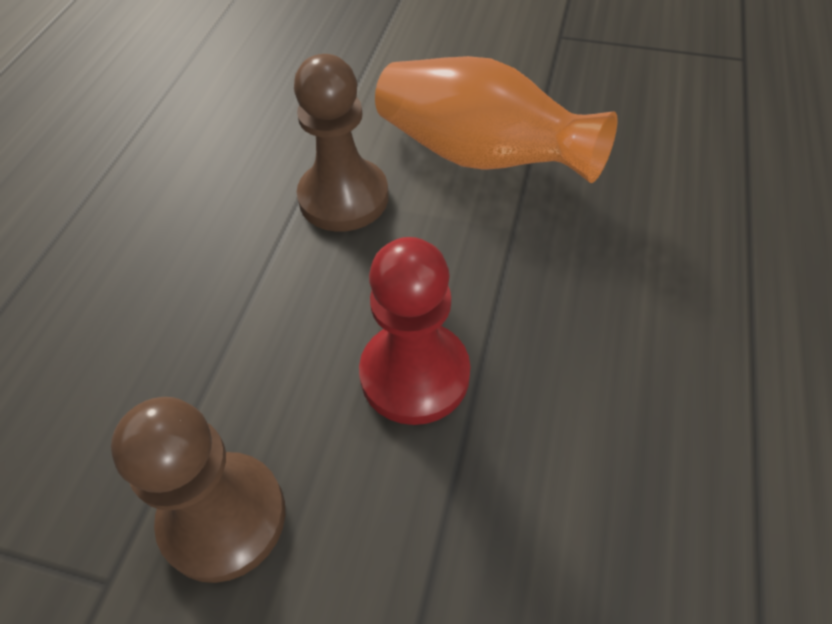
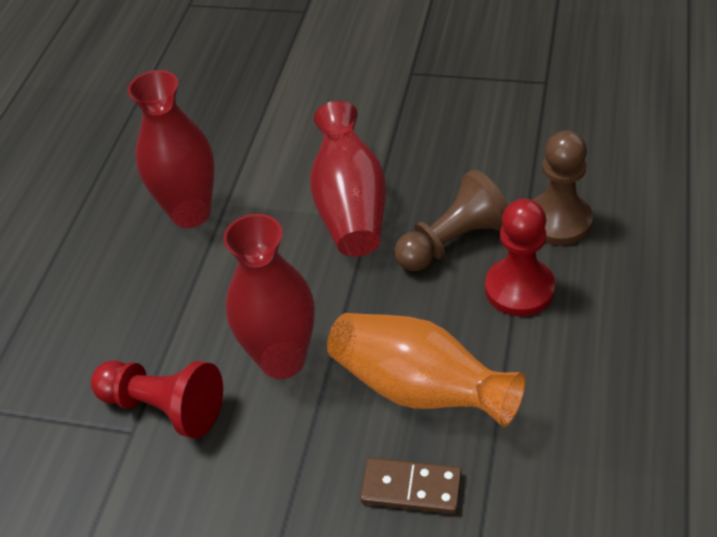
brown domino: none = 0 -> [360,458,462,514] = 1
red pawn: [359,237,471,425] = 1 -> [91,360,223,439] [485,199,555,316] = 2
red vase: none = 0 -> [128,70,215,228] [223,214,314,379] [310,101,386,257] = 3

